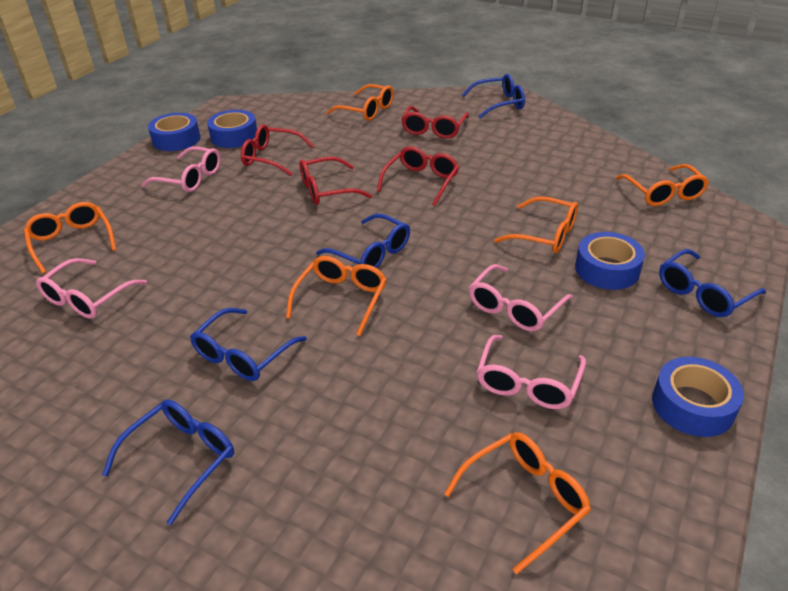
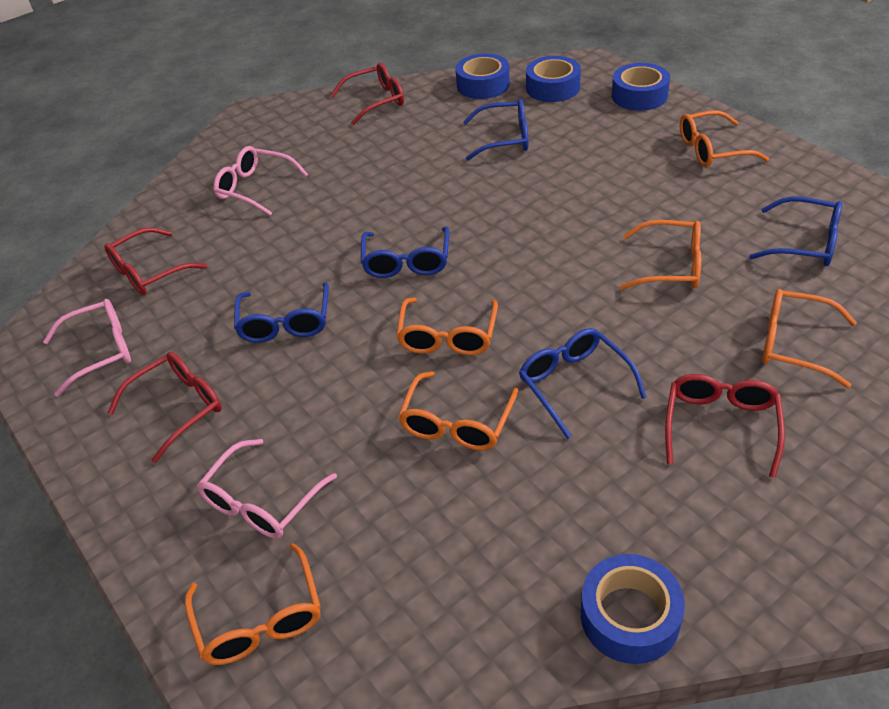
pink glasses: [36,258,147,319] [142,146,221,192] [469,264,573,331] [477,335,586,409] = 4 -> [43,299,131,396] [197,439,337,539] [214,146,308,216] = 3

